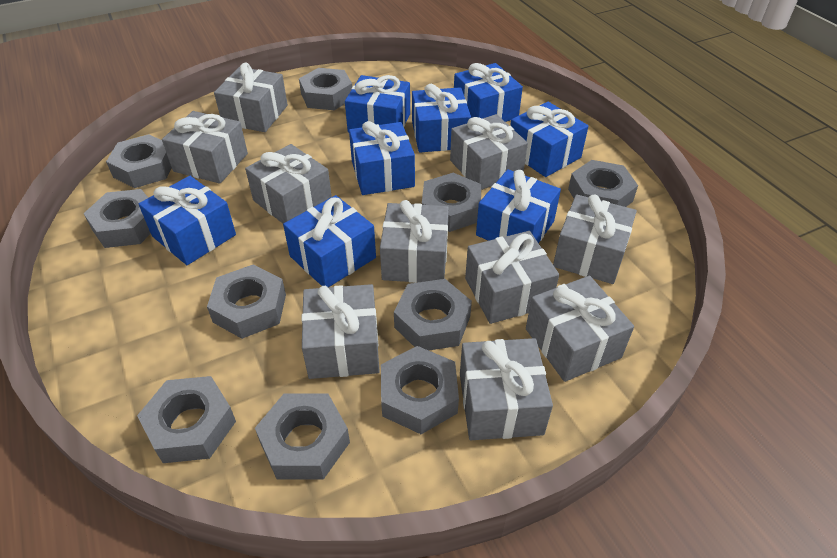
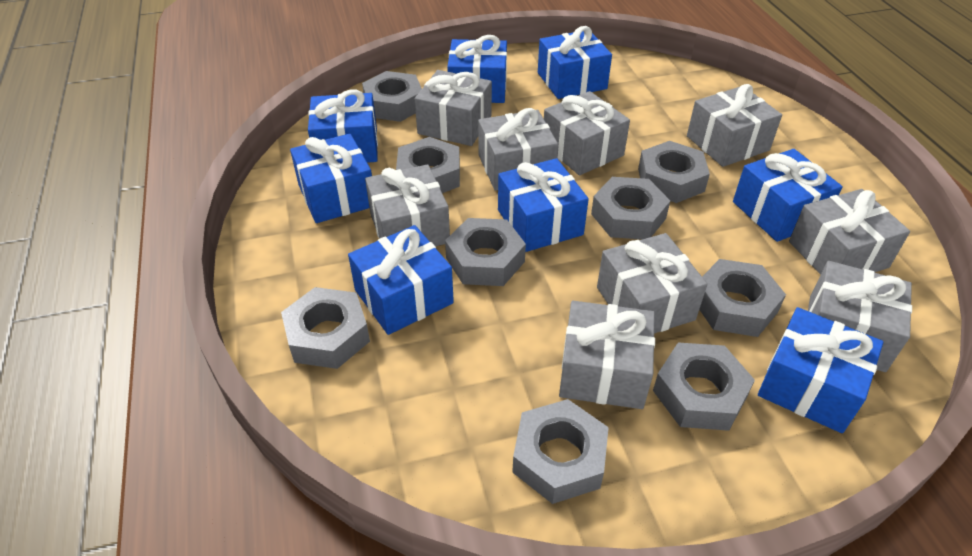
grey gift: [162,111,248,184] [214,63,288,132] [245,144,332,223] [302,284,380,379] [380,200,449,283] [450,114,528,190] [460,338,553,440] [465,231,559,324] [526,276,634,382] [553,194,637,284] = 10 -> [365,164,450,246] [415,70,492,146] [478,108,558,191] [544,91,630,175] [559,301,655,409] [597,233,707,333] [687,84,782,167] [789,189,910,275] [808,261,912,372] = 9
grey nut: [83,189,151,248] [106,134,172,188] [137,376,236,463] [207,265,286,339] [255,394,350,479] [299,68,352,110] [381,346,459,434] [394,279,472,351] [422,173,481,232] [568,160,638,207] = 10 -> [281,287,370,369] [362,71,422,122] [396,137,460,193] [445,218,526,286] [512,399,609,504] [591,177,670,239] [638,141,710,203] [653,342,755,431] [699,259,786,337] = 9

